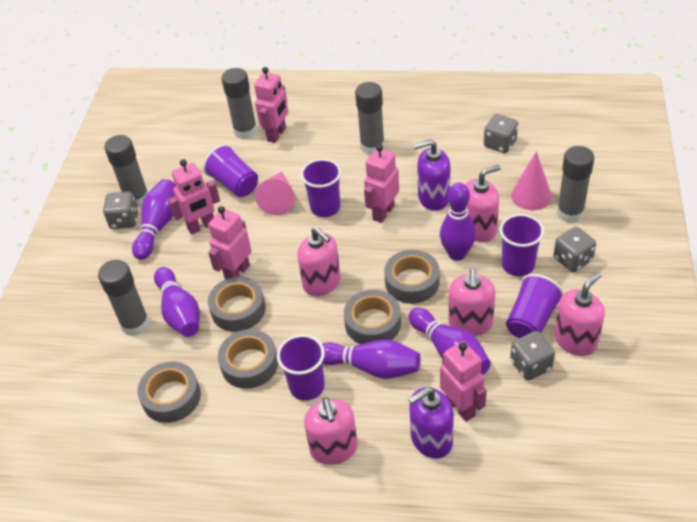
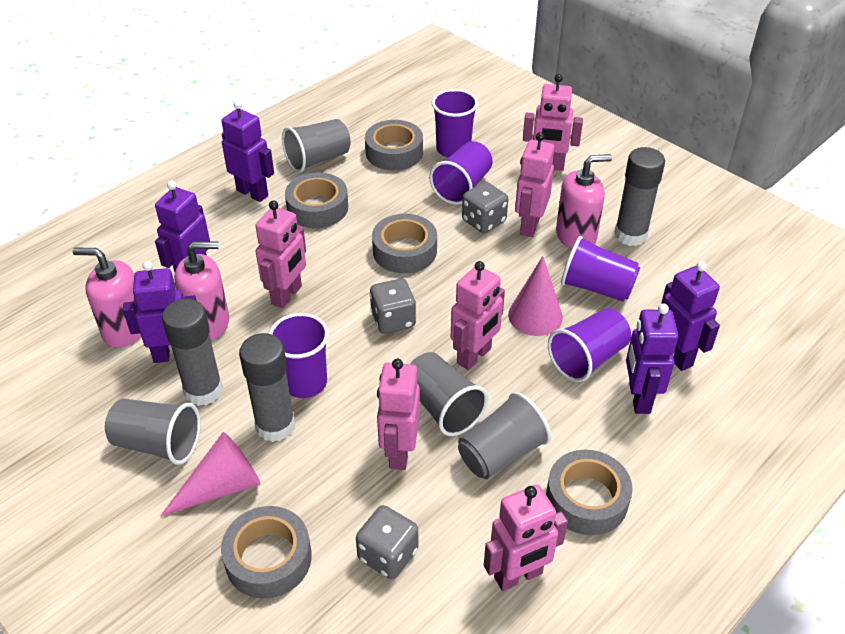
grey cup: none = 0 -> [105,398,201,465] [282,119,351,173] [410,352,488,436] [458,392,551,479] = 4
grey dice: [103,192,138,229] [484,114,518,153] [510,331,555,380] [554,227,596,272] = 4 -> [356,505,418,579] [370,279,416,334] [462,182,508,233] = 3
grey glue stick: [98,260,150,336] [104,135,148,207] [222,68,257,139] [355,82,385,155] [557,146,594,223] = 5 -> [162,299,223,406] [239,333,295,442] [614,147,665,246] = 3
pink robot: [168,159,220,235] [208,206,251,279] [254,67,288,143] [364,144,399,223] [440,341,487,422] = 5 -> [255,201,306,308] [377,359,420,470] [451,261,505,370] [484,485,568,591] [515,132,554,237] [523,74,583,171] = 6
pink soap dispenser: [297,227,341,296] [304,397,358,465] [448,268,495,336] [465,165,501,242] [554,272,605,356] = 5 -> [73,248,141,348] [174,241,229,340] [556,154,612,249] = 3
purple bowling pin: [132,179,176,260] [154,267,200,337] [322,340,421,379] [409,308,491,375] [440,183,476,261] = 5 -> none = 0
purple robot: none = 0 -> [123,261,197,363] [155,180,210,272] [222,100,274,202] [626,304,679,414] [661,261,720,371] = 5
purple soap dispenser: [408,387,454,459] [414,139,450,211] = 2 -> none = 0

